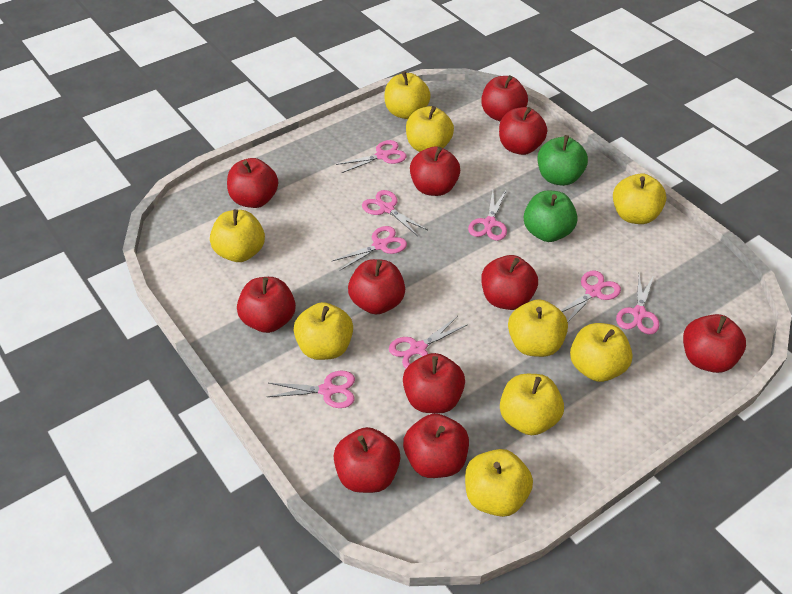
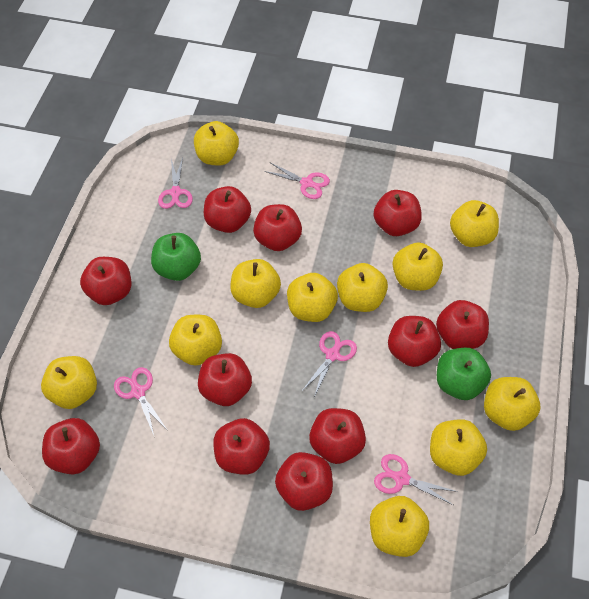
pink scissors: [267,371,355,408] [332,226,407,271] [336,140,407,173] [362,190,428,236] [389,316,468,368] [468,191,507,241] [561,270,621,322] [616,274,659,335] = 8 -> [114,367,168,435] [158,158,193,209] [264,163,330,199] [301,331,357,397] [374,454,458,505] = 5
yellow apple: [210,209,265,262] [294,302,353,360] [385,71,431,119] [406,106,454,152] [465,449,533,517] [500,374,564,435] [508,299,568,357] [570,323,633,382] [613,173,666,224] = 9 -> [41,356,97,409] [169,315,222,366] [194,121,239,166] [230,259,281,308] [287,273,338,322] [337,263,388,312] [370,496,429,557] [392,242,443,291] [430,419,487,476] [450,200,499,247] [484,377,540,431] = 11

